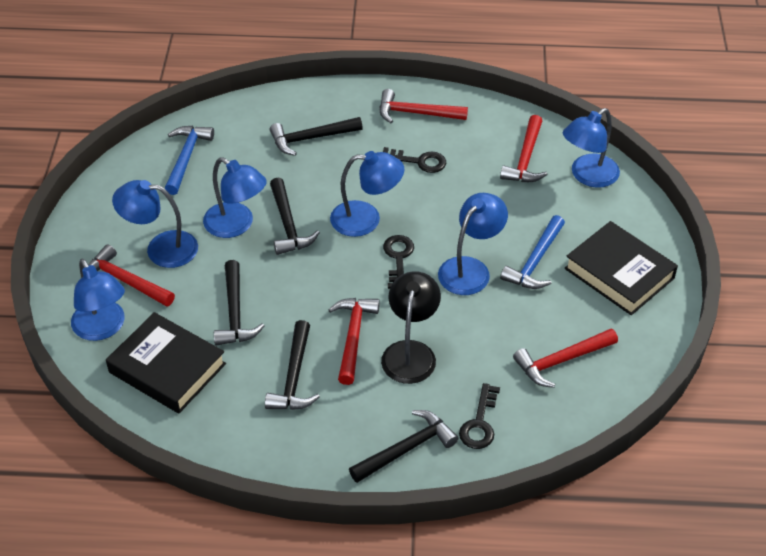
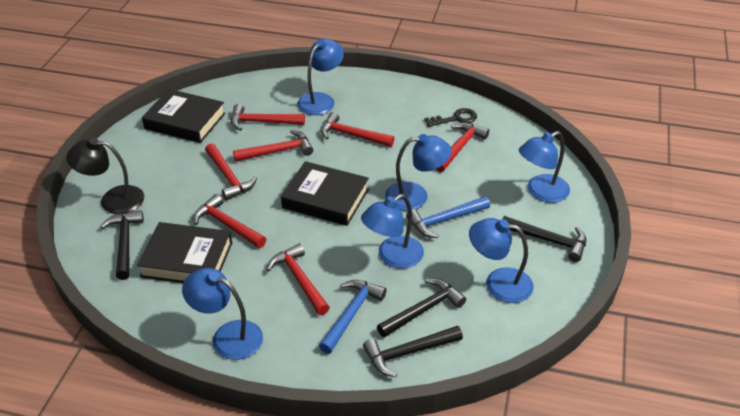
black book: [106,312,226,413] [564,221,678,315] = 2 -> [137,222,232,283] [142,89,225,143] [281,161,369,226] = 3
black hammer: [214,260,264,345] [265,320,320,410] [270,117,363,156] [270,177,320,255] [349,410,458,483] = 5 -> [100,210,144,280] [363,326,463,377] [377,279,466,337] [502,216,586,262] = 4
black key: [383,147,446,173] [383,235,414,289] [459,383,500,449] = 3 -> [424,108,477,127] = 1
red hammer: [88,244,175,307] [328,298,380,385] [380,89,468,123] [500,115,548,182] [513,329,618,388] = 5 -> [193,194,266,248] [205,143,257,200] [231,104,305,131] [233,130,313,162] [267,243,330,315] [321,112,395,147] [436,122,489,172] = 7

